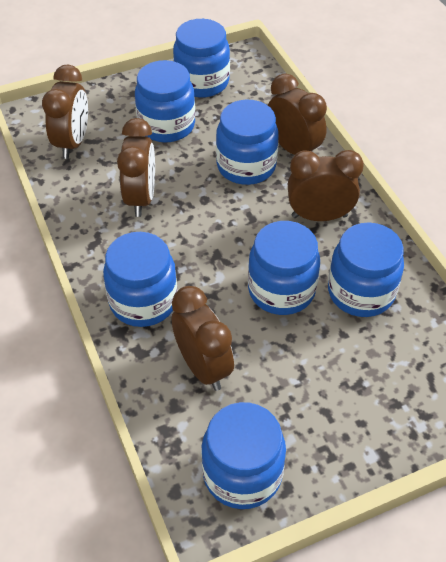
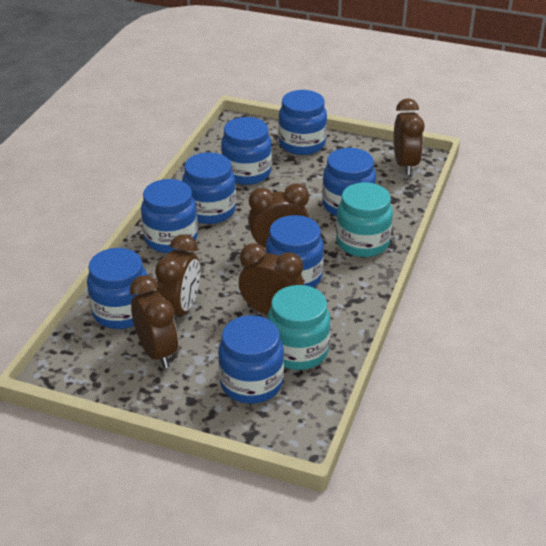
blue jar: [103,232,178,327] [135,60,195,142] [173,19,230,98] [201,402,286,509] [216,100,279,185] [248,221,320,315] [328,222,404,317] = 7 -> [87,248,147,329] [141,179,198,253] [182,152,236,224] [218,315,284,404] [221,117,272,185] [266,215,324,288] [278,90,327,155] [322,148,376,217] = 8
turquoise jar: none = 0 -> [267,285,330,370] [336,183,393,257] = 2

